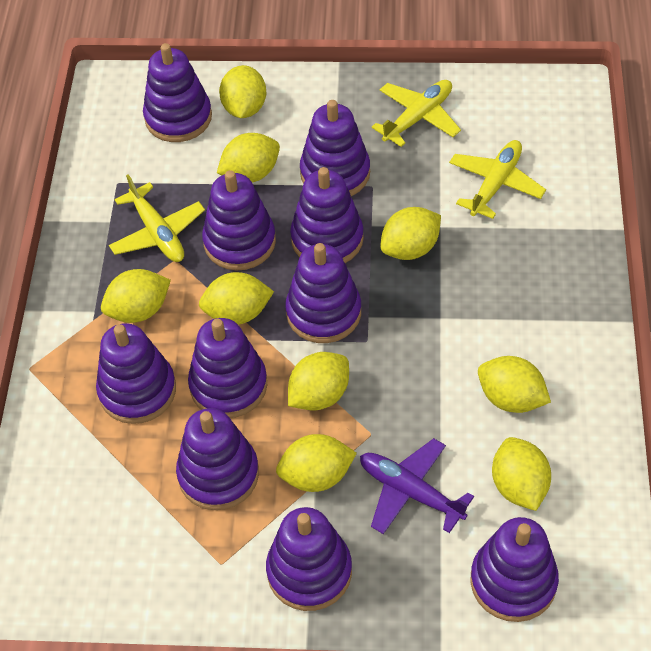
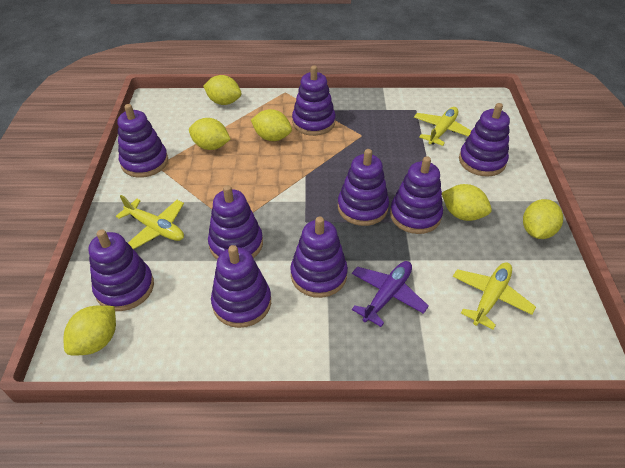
purple stacking toy: [96,323,176,424] [143,43,212,142] [176,408,259,510] [188,318,267,418] [202,170,276,270] [266,507,352,611] [285,243,361,343] [290,167,364,263] [300,100,370,196] [470,517,559,622] = 10 -> [88,229,154,311] [118,104,168,178] [208,185,263,259] [211,245,271,328] [290,216,348,298] [292,65,336,136] [338,149,389,226] [390,156,443,234] [459,103,510,176] = 9
yellow lemon: [101,269,171,323] [199,272,274,325] [217,133,280,182] [219,65,266,118] [276,434,357,492] [288,352,349,411] [380,207,441,260] [478,356,551,413] [492,437,551,511] = 9 -> [64,306,116,355] [189,118,230,150] [203,75,241,105] [251,109,292,141] [442,184,492,221] [523,199,563,239] = 6

